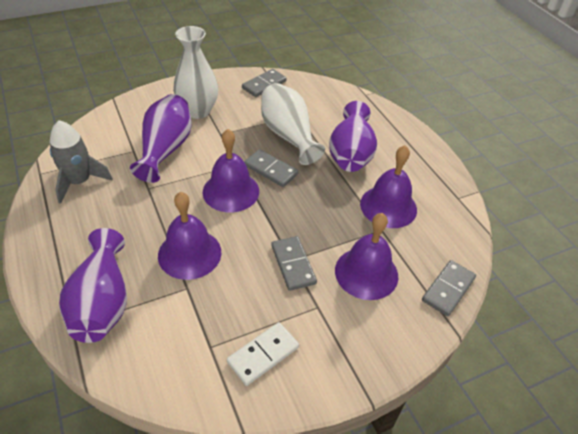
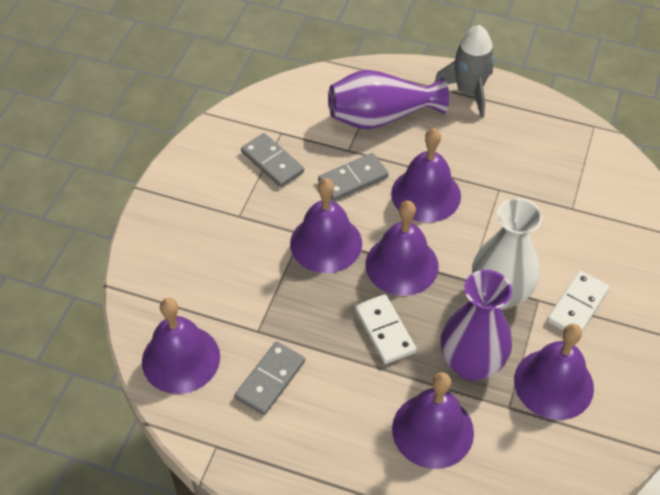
grey domino: [242,69,287,97] [244,149,298,187] [271,236,317,291] [422,260,476,316] = 4 -> [235,341,305,415] [241,133,304,187] [318,153,389,201] = 3
purple bell: [158,192,221,280] [203,129,259,212] [335,213,398,300] [360,145,417,228] = 4 -> [142,298,220,394] [290,178,362,273] [365,200,439,296] [391,128,461,222] [392,372,474,469] [514,324,594,420] = 6
purple vase: [59,228,127,343] [130,94,192,183] [329,101,377,172] = 3 -> [328,70,449,129] [441,270,512,381] = 2
white domino: [227,322,299,386] = 1 -> [355,294,416,364] [547,271,610,332] = 2
white vase: [173,26,218,119] [261,83,325,165] = 2 -> [472,198,542,310] = 1

